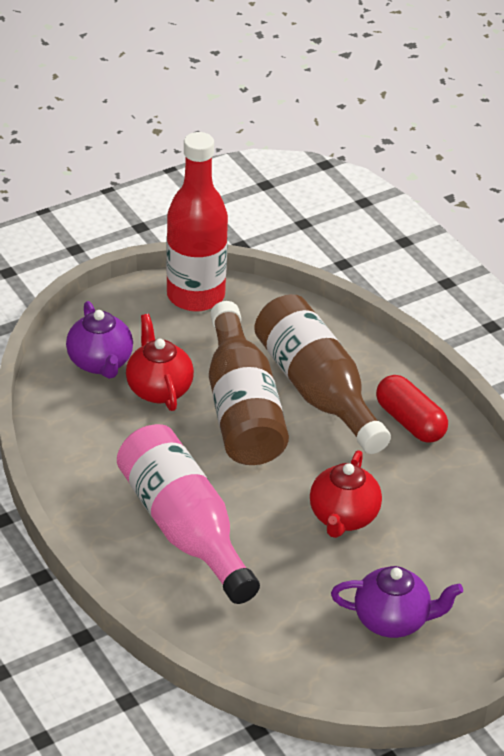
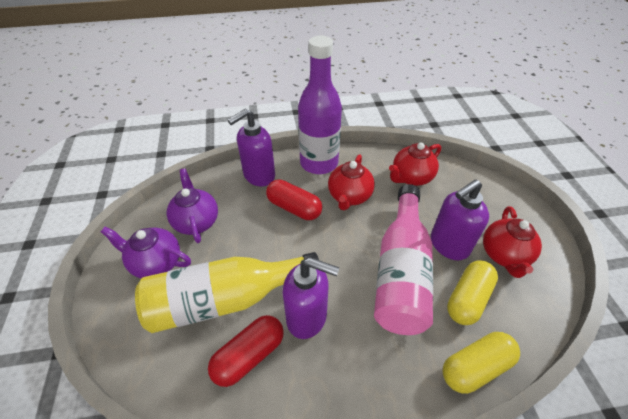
brown bottle: [209,301,289,465] [254,294,391,454] = 2 -> none = 0
purple bottle: none = 0 -> [298,36,342,174] = 1
purple soap dispenser: none = 0 -> [228,108,275,186] [283,257,339,339] [431,179,489,260] = 3
red bottle: [166,132,228,312] = 1 -> none = 0
red capsule: [376,375,448,443] = 1 -> [208,315,284,387] [266,179,322,220] = 2
red teapot: [126,314,194,411] [310,450,382,538] = 2 -> [328,154,375,210] [389,142,441,186] [483,206,542,278] = 3
yellow bottle: none = 0 -> [135,252,319,333] = 1
yellow capsule: none = 0 -> [443,332,520,394] [447,260,498,325] = 2

